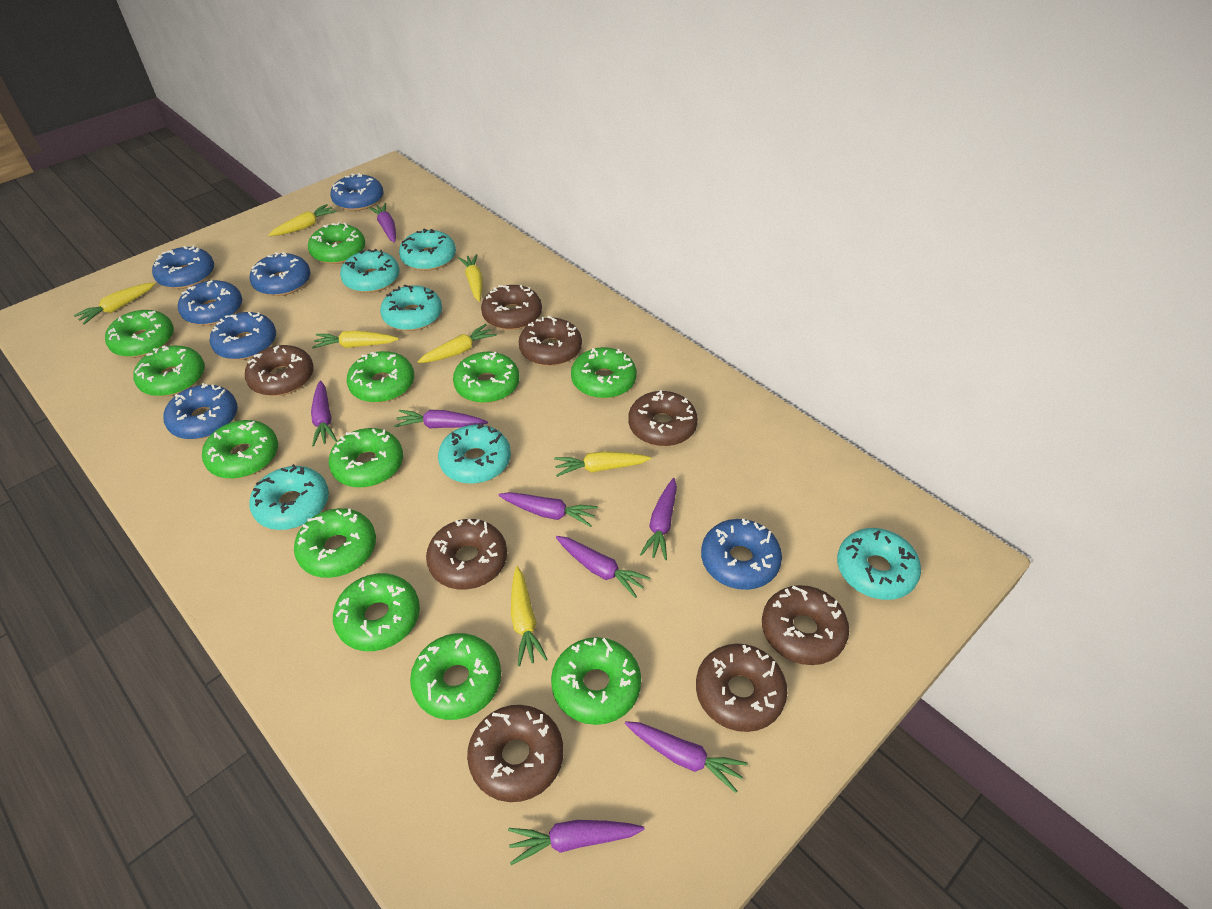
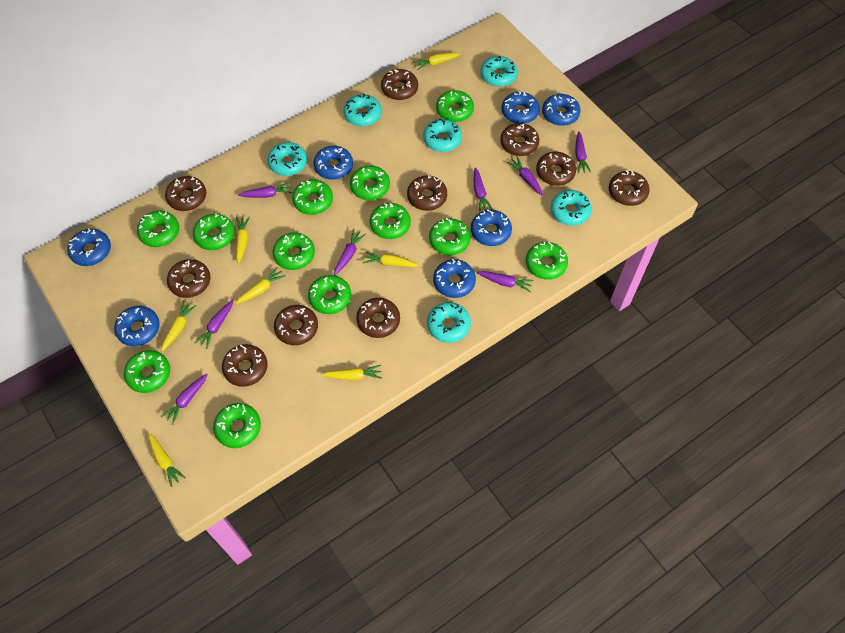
brown donut: [245,345,314,396] [426,519,507,590] [467,705,563,802] [481,285,542,330] [519,316,582,366] [628,390,698,446] [696,643,787,732] [762,585,849,665] = 8 -> [165,176,206,211] [167,259,210,298] [222,344,267,387] [274,305,318,345] [356,298,400,338] [381,69,418,100] [407,175,447,211] [500,123,539,156] [536,152,576,186] [609,170,650,206] = 10

